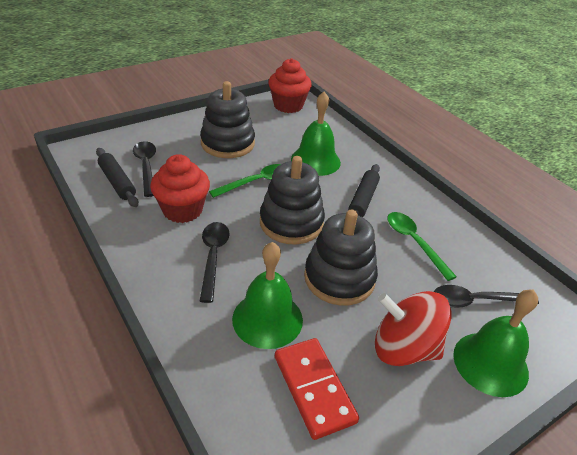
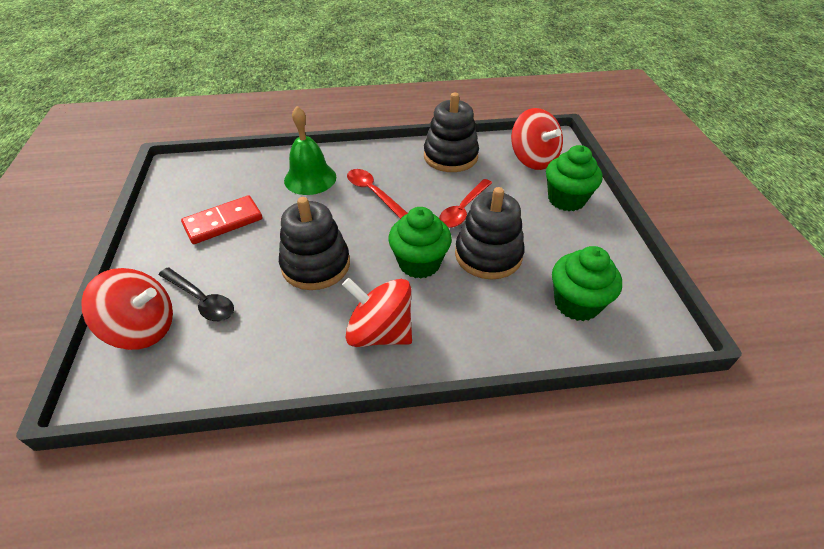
black rolling pin: [96,148,139,207] [348,164,380,217] = 2 -> none = 0
black spoon: [133,141,156,197] [200,222,229,303] [434,285,539,308] = 3 -> [159,267,234,321] = 1
green bell: [232,242,303,349] [291,92,341,176] [453,289,538,397] = 3 -> [284,106,336,195] = 1
green cupcake: none = 0 -> [388,207,452,279] [546,145,603,211] [552,246,622,321] = 3
green spoon: [209,164,281,198] [387,212,457,281] = 2 -> none = 0
red cupcake: [150,154,210,223] [268,58,312,113] = 2 -> none = 0
red spinning top: [375,291,451,366] = 1 -> [81,268,173,350] [342,278,412,347] [511,108,563,170] = 3
red spoon: none = 0 -> [347,169,408,219] [439,179,492,228] = 2

